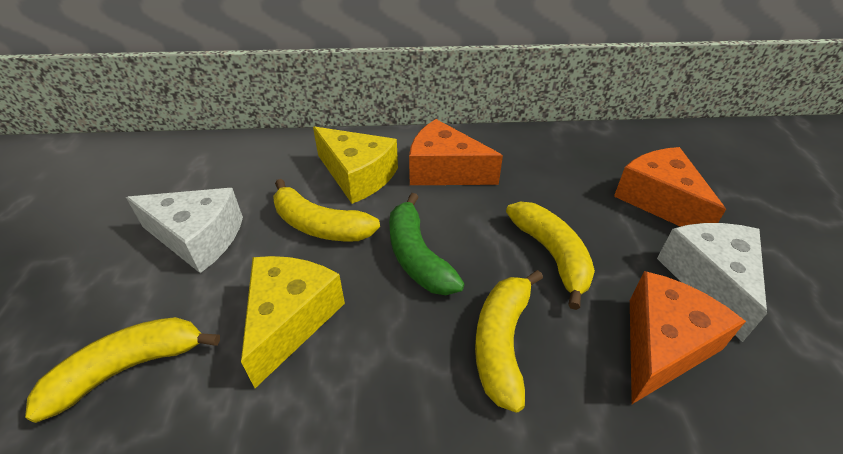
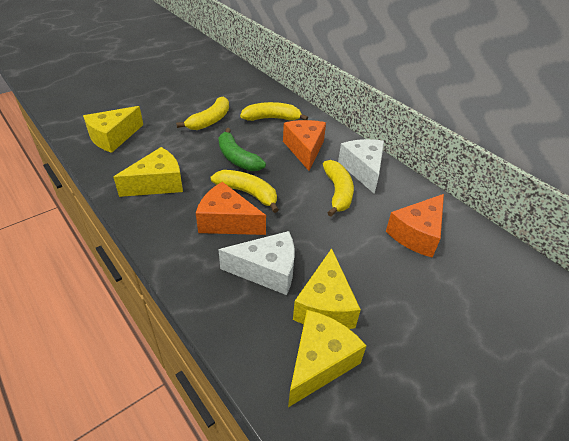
yellow cheese: [241,256,345,388] [313,126,398,204] = 2 -> [83,106,143,153] [113,147,183,197] [288,310,367,407] [293,248,361,329] = 4

